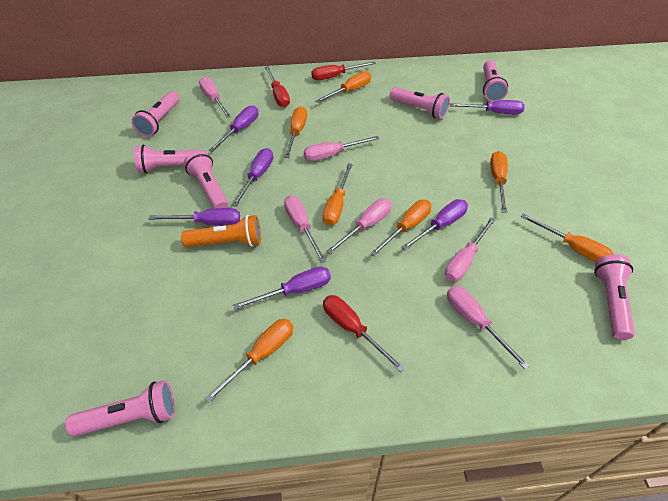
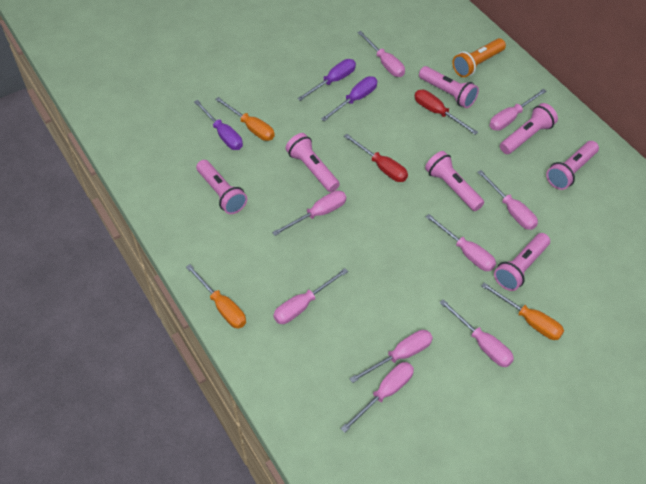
orange screwdriver: [204,319,293,403] [284,106,307,158] [316,71,371,103] [323,163,353,226] [370,200,432,257] [490,151,508,213] [521,213,613,262] = 7 -> [186,264,246,328] [215,97,275,141] [481,283,564,340] = 3
pink screwdriver: [199,77,231,118] [284,196,326,263] [304,136,380,161] [326,198,392,254] [445,217,495,282] [447,286,530,369] = 6 -> [272,190,346,236] [273,268,348,324] [341,362,414,433] [349,330,433,383] [357,31,405,77] [426,214,496,271] [440,299,514,367] [477,170,538,230] [490,89,547,131] = 9
purple screwdriver: [149,208,240,226] [209,105,258,152] [232,148,273,207] [233,266,331,310] [401,199,468,250] [450,100,525,114] = 6 -> [194,100,243,150] [297,59,356,101] [321,76,377,121] = 3
red screwdriver: [265,66,290,107] [311,62,376,80] [323,295,405,372] = 3 -> [344,134,408,182] [414,90,478,135] = 2

